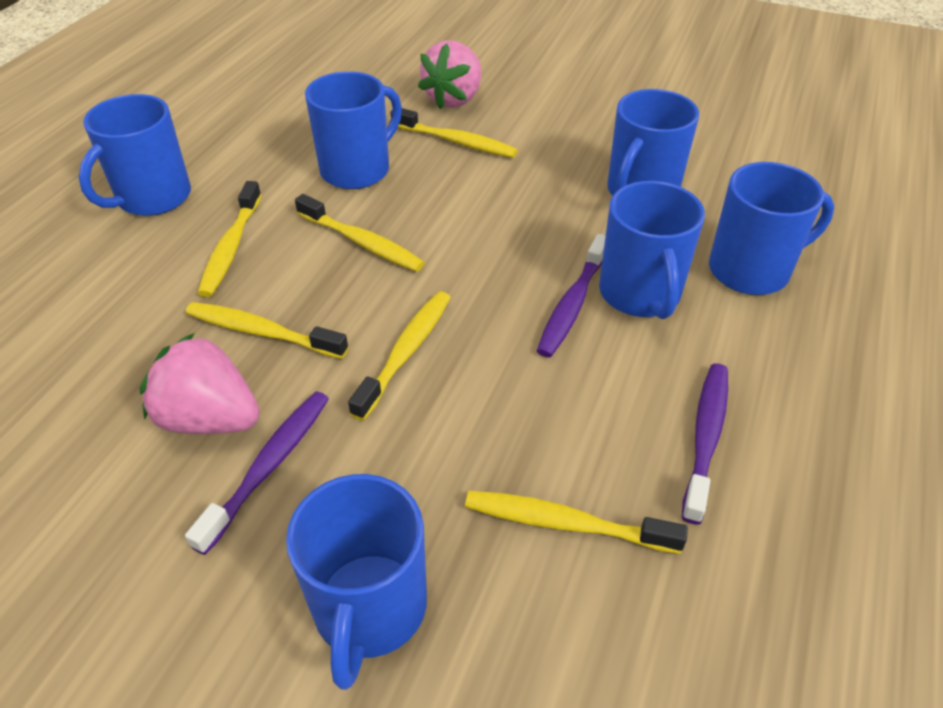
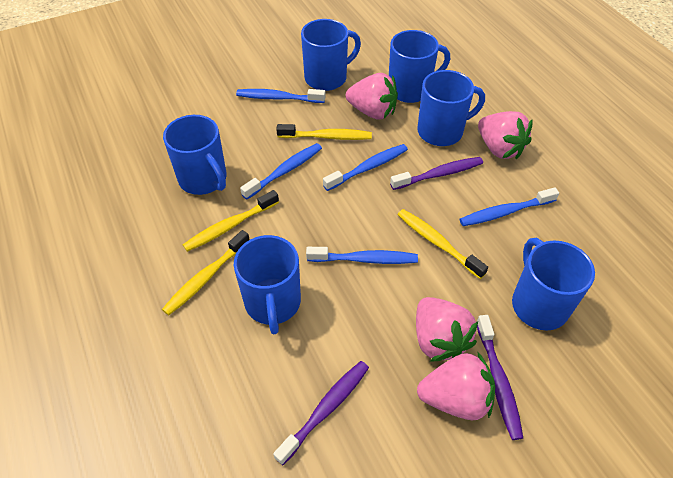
blue toothbrush: none = 0 -> [236,89,326,103] [240,143,322,200] [306,247,418,264] [323,144,408,191] [460,187,559,226] = 5
pink strawberry: [139,333,260,434] [418,40,481,110] = 2 -> [346,73,398,120] [416,297,478,362] [417,352,495,420] [478,111,532,159] = 4
yellow toothbrush: [186,302,348,359] [198,181,262,297] [295,194,425,272] [348,291,451,421] [390,108,518,158] [465,491,688,554] = 6 -> [162,230,249,315] [183,190,279,252] [276,124,372,140] [398,209,488,279] = 4

